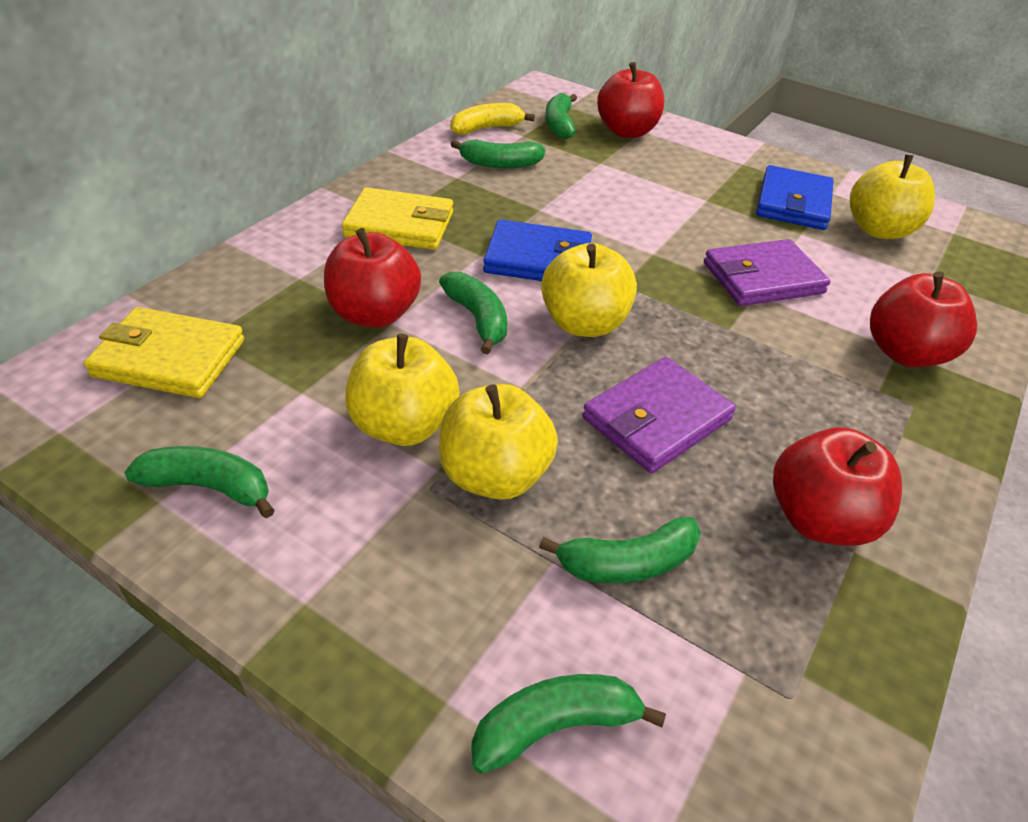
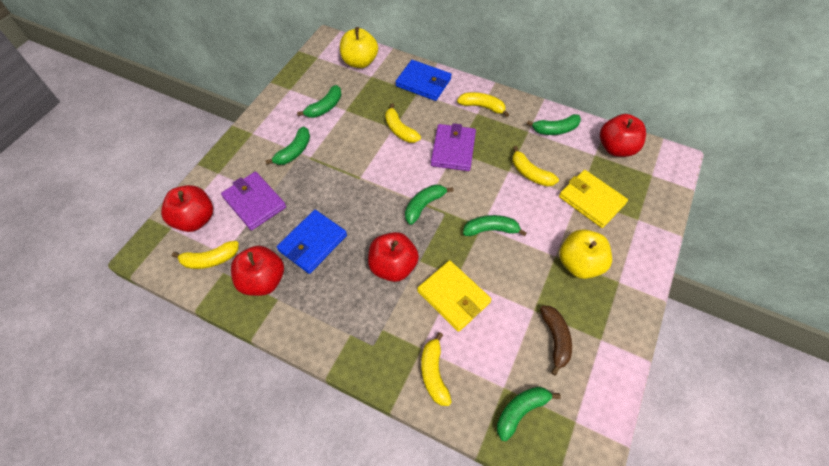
brown banana: none = 0 -> [540,306,572,376] = 1
yellow apple: [345,334,460,446] [439,384,558,500] [541,243,637,337] [850,155,935,239] = 4 -> [340,27,378,68] [559,230,612,279] = 2
yellow banana: [451,103,535,134] = 1 -> [172,241,239,269] [385,103,421,143] [421,332,452,406] [457,92,509,117] [512,146,559,187] = 5

